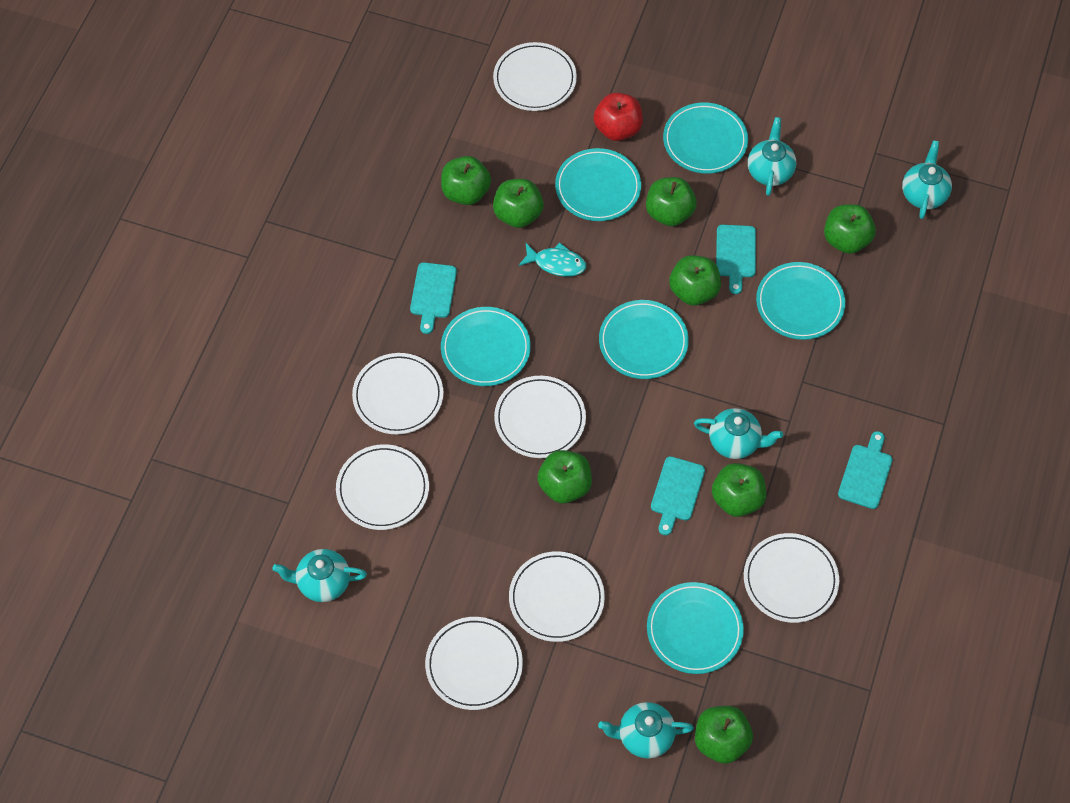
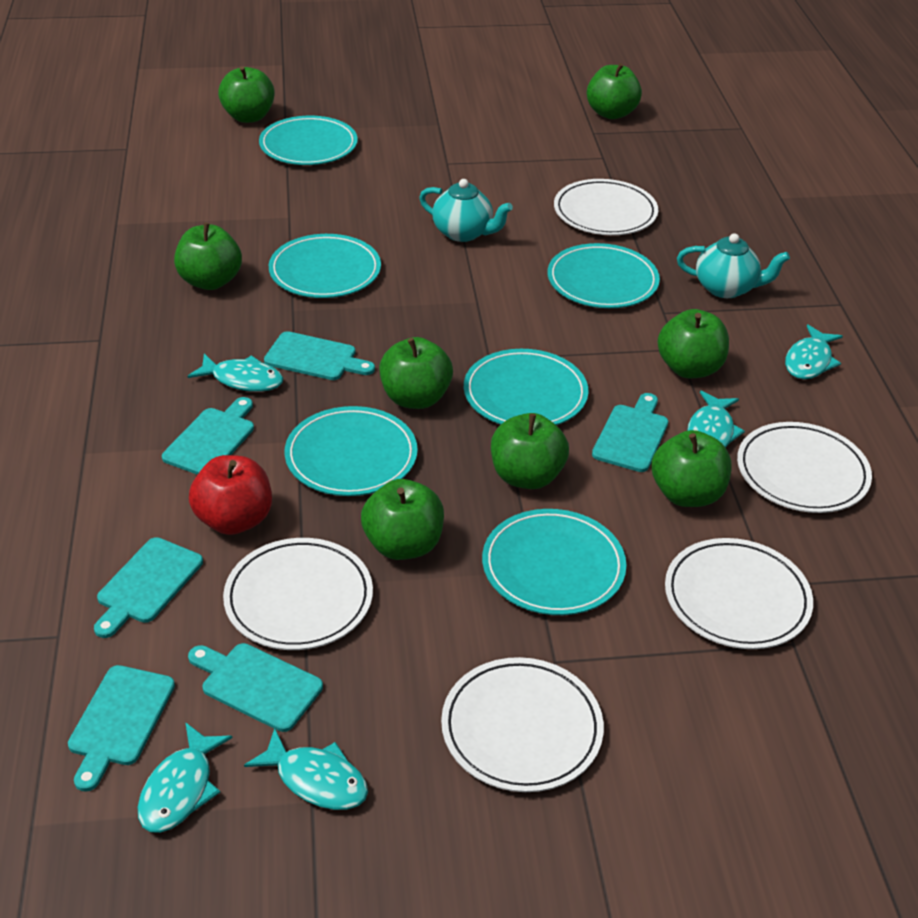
turquoise cutting board: [410,262,457,334] [651,456,705,535] [716,225,756,294] [838,431,893,509] = 4 -> [68,665,175,792] [94,537,203,638] [162,397,254,475] [188,643,323,732] [264,331,375,380] [592,393,668,472] = 6
turquoise fish: [519,243,586,277] = 1 -> [138,722,232,833] [187,354,283,392] [244,728,368,810] [687,391,745,448] [785,324,843,379] = 5
turquoise teapot: [272,549,367,602] [598,702,694,759] [694,408,783,459] [748,117,796,196] [902,140,952,219] = 5 -> [419,179,513,242] [677,233,790,298] = 2
white plate: [336,444,429,530] [352,353,443,434] [425,617,523,710] [493,42,577,111] [494,376,586,458] [509,551,605,642] [744,533,839,623] = 7 -> [223,538,373,650] [441,657,604,792] [554,179,658,235] [665,538,813,649] [737,422,872,513] = 5

